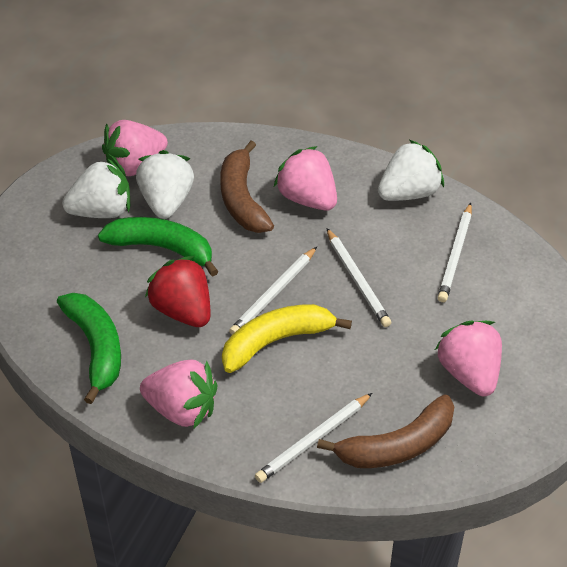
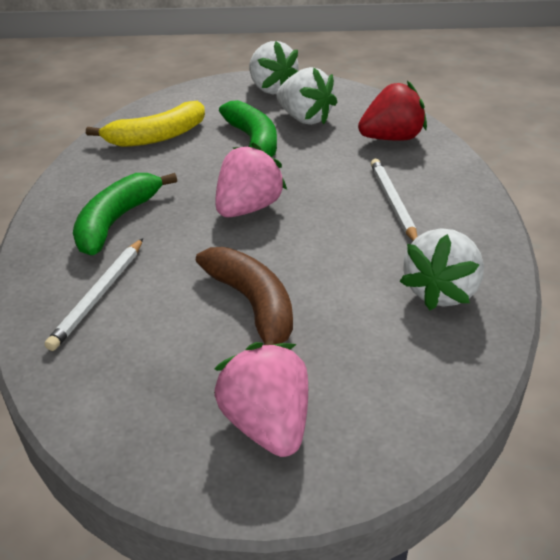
brown banana: [220,141,274,233] [317,395,454,468] = 2 -> [196,247,293,345] = 1
pink strawberry: [102,120,168,177] [140,360,218,429] [274,146,337,211] [435,320,502,396] = 4 -> [214,342,308,457] [215,142,287,217] = 2
white pencil: [229,247,317,335] [255,393,372,483] [326,228,391,327] [438,203,472,302] = 4 -> [45,238,143,351] [371,159,418,241] = 2

